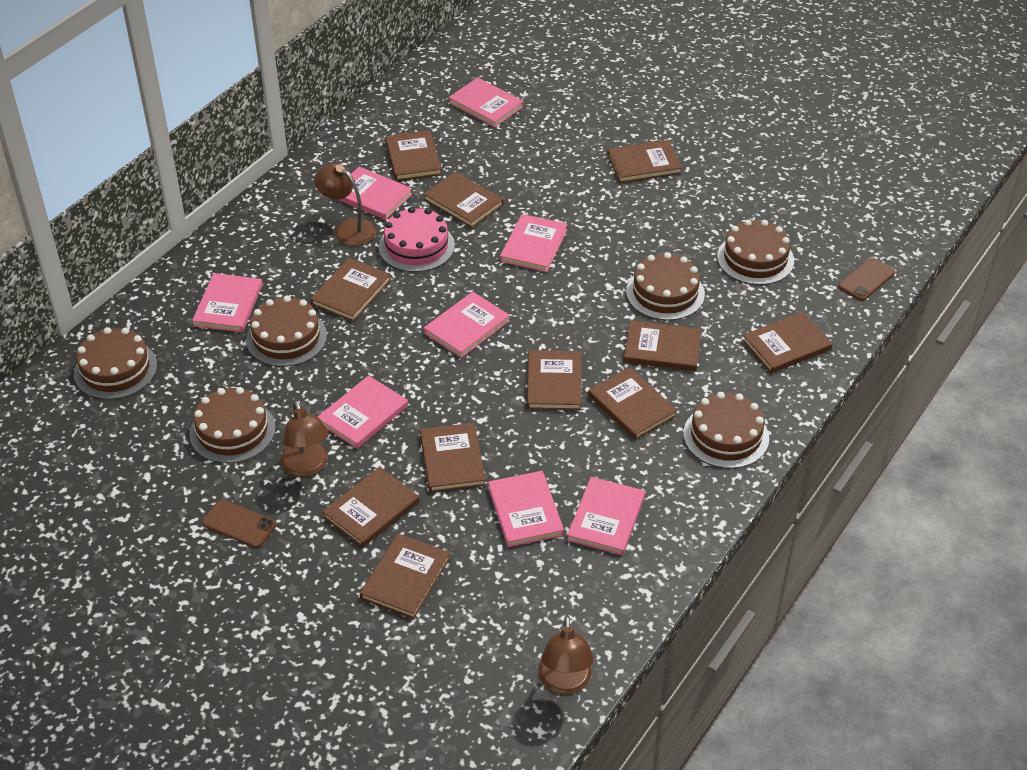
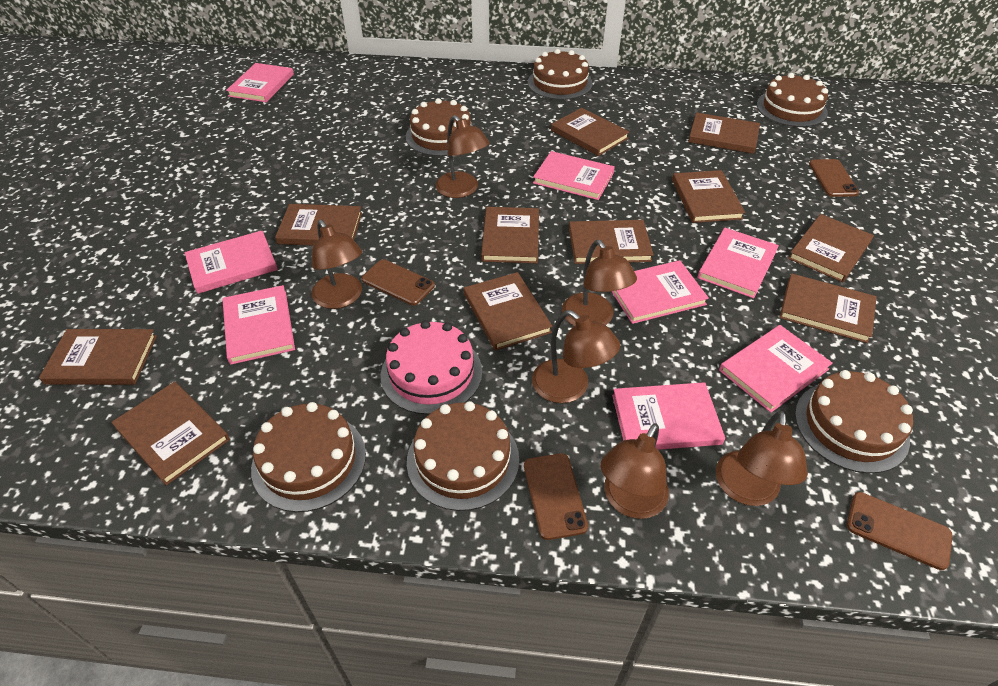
brown lamp: [280,401,329,477] [314,163,376,246] [538,615,594,695] = 3 -> [312,220,362,309] [435,115,489,198] [532,310,620,403] [562,240,637,326] [601,423,669,519] [716,411,808,506] = 6
brown phone: [202,500,276,548] [838,258,896,301] = 2 -> [361,259,435,305] [524,453,588,540] [809,159,859,197] [847,492,953,570] = 4

